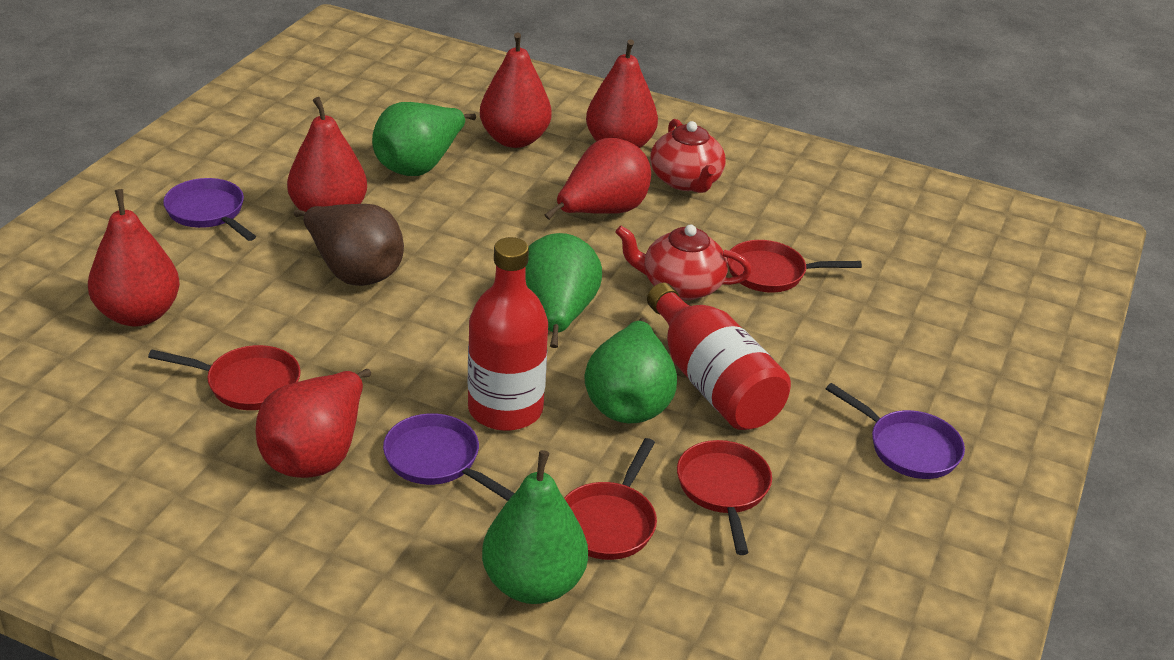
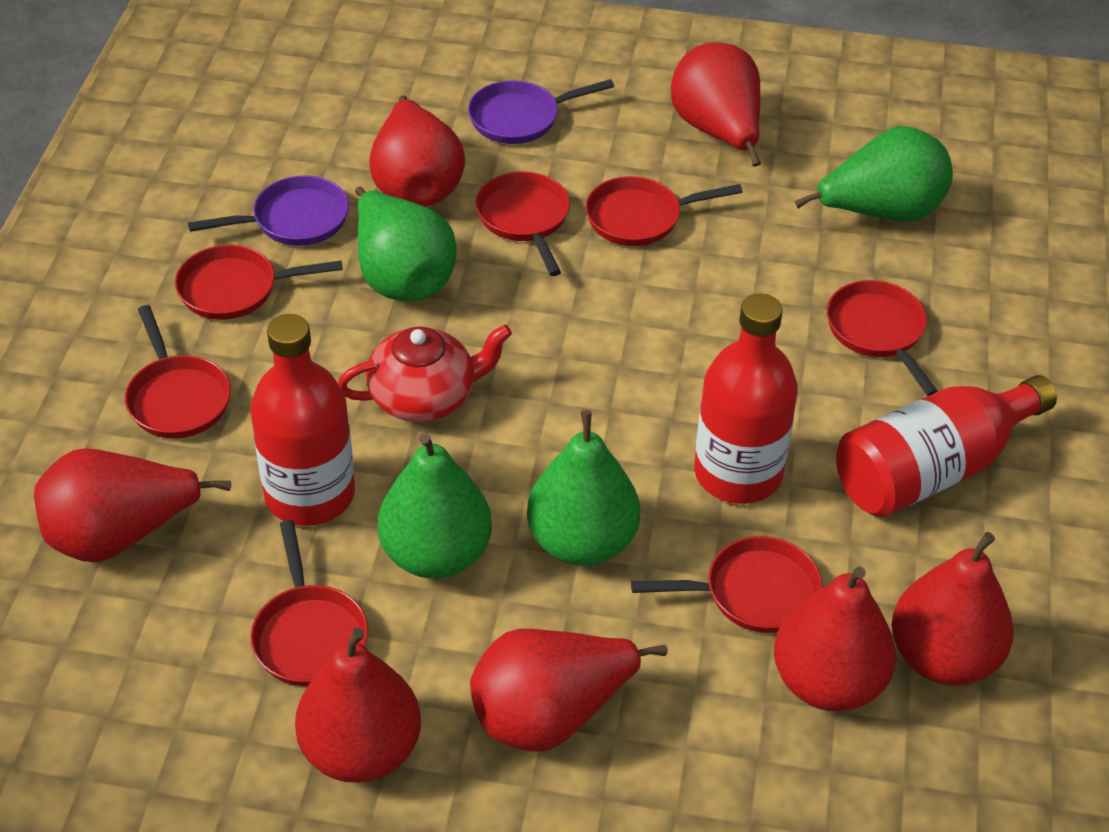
brown pear: [294,204,404,286] = 1 -> none = 0
purple pan: [163,178,256,241] [383,413,514,501] [826,383,965,479] = 3 -> [188,176,349,246] [468,79,614,144] = 2
red bottle: [468,237,548,431] [647,283,791,430] = 2 -> [250,314,355,526] [694,293,798,504] [836,375,1057,517] = 3
red pan: [148,345,301,410] [564,438,657,560] [677,440,772,555] [727,240,862,293] = 4 -> [125,305,231,438] [175,245,343,320] [250,520,368,686] [476,172,570,276] [586,176,743,246] [631,536,823,633] [827,280,938,396] = 7
red pear: [88,189,180,327] [256,369,371,478] [287,97,367,212] [480,33,552,148] [545,138,651,220] [586,39,658,148] = 6 -> [34,448,231,562] [295,628,421,783] [369,95,465,207] [470,629,668,752] [671,42,761,167] [774,567,896,711] [892,532,1014,686] = 7
red teapot: [615,224,752,300] [650,119,725,193] = 2 -> [338,325,512,422] = 1

